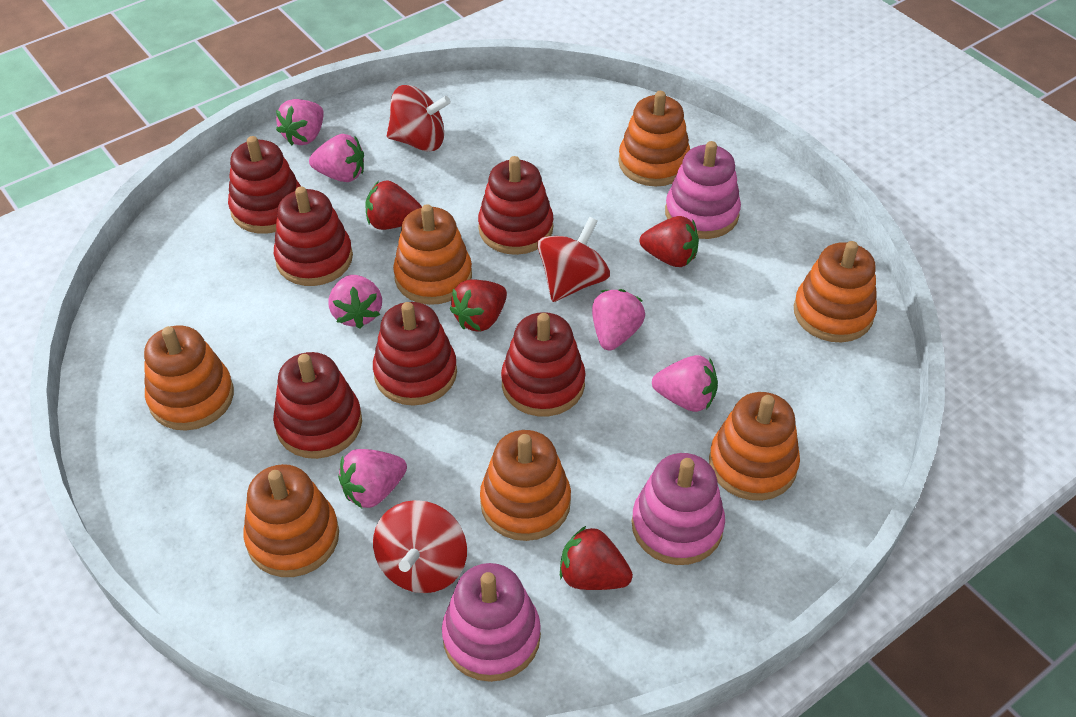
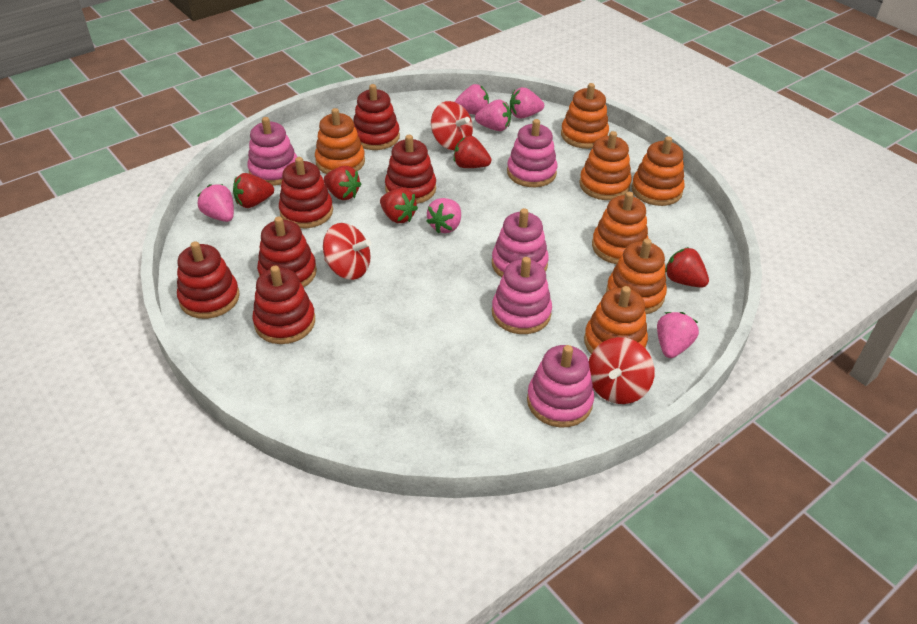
pink stacking toy: [442,563,541,682] [632,453,725,565] [665,141,741,239] = 3 -> [247,117,297,186] [492,208,549,277] [492,257,552,334] [507,119,557,187] [527,345,594,428] = 5
red strawberry: [365,180,422,230] [450,279,507,332] [560,526,633,590] [640,216,699,267] = 4 -> [233,173,274,208] [324,166,361,200] [380,188,418,223] [454,136,492,168] [665,247,709,288] = 5

